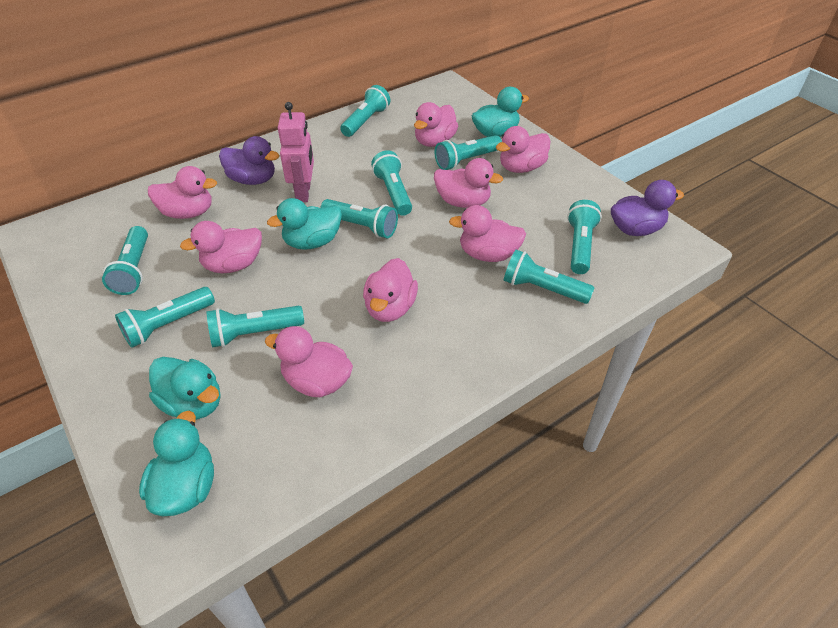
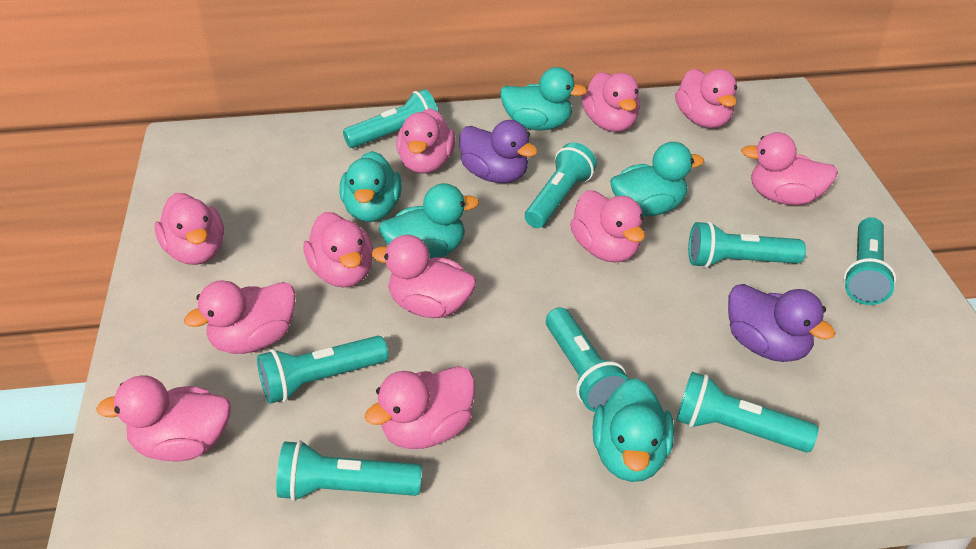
pink duck: [148,166,217,219] [180,221,262,273] [265,326,353,397] [363,258,418,322] [414,102,458,147] [434,158,503,208] [449,205,526,262] [496,126,550,173] = 8 -> [96,375,231,461] [155,193,224,265] [184,280,296,354] [303,212,373,288] [365,366,475,449] [371,235,476,318] [396,108,456,174] [570,190,645,262] [582,72,640,132] [675,69,737,128] [741,132,838,205] = 11
pink robot: [278,102,314,202] = 1 -> none = 0
turquoise duck: [139,411,214,516] [149,357,220,420] [267,198,342,250] [472,87,529,137] = 4 -> [340,151,402,222] [379,183,479,258] [500,67,587,130] [592,378,674,482] [610,142,704,216] = 5
turquoise flashlight: [102,226,148,295] [115,287,215,348] [206,306,304,348] [321,199,398,238] [340,85,390,137] [371,150,412,216] [435,135,502,170] [504,250,595,304] [567,200,602,274] = 9 -> [257,336,388,404] [276,440,422,501] [343,89,438,148] [525,143,597,228] [546,307,629,412] [676,372,819,452] [688,221,806,268] [843,217,896,305] = 8

